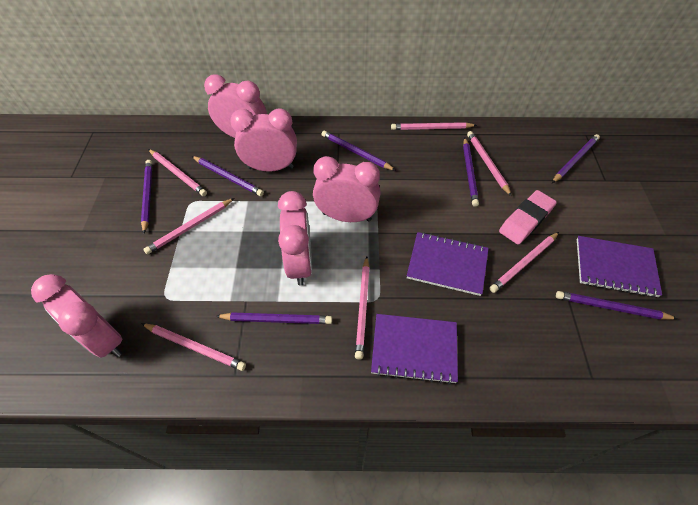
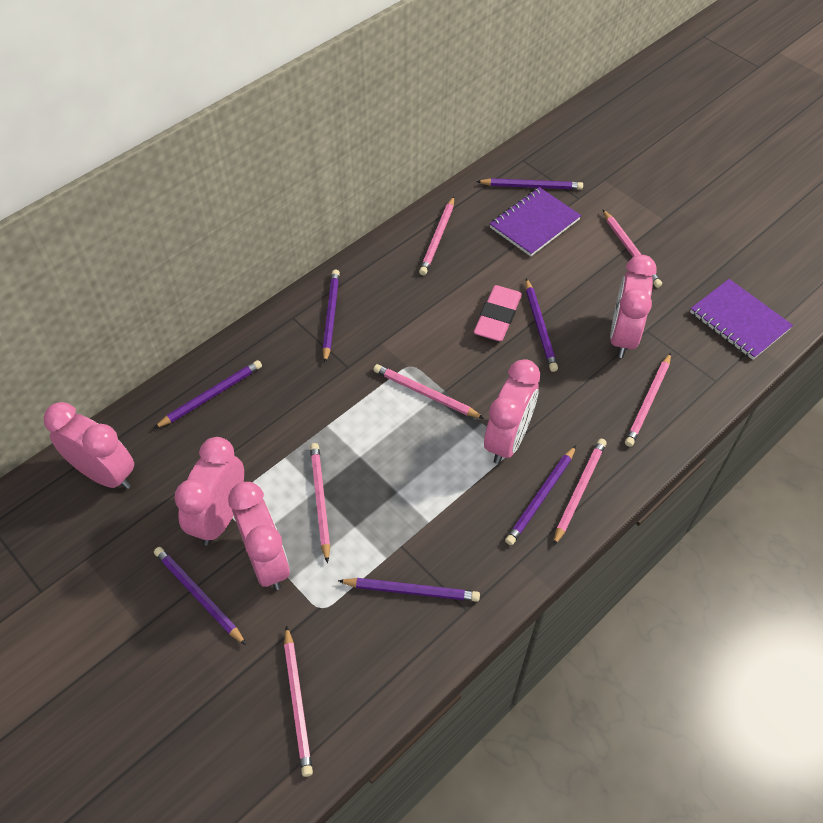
purple notebook: [371,314,458,384] [407,232,489,296] [577,236,662,298] = 3 -> [490,187,581,257] [690,279,793,360] = 2

